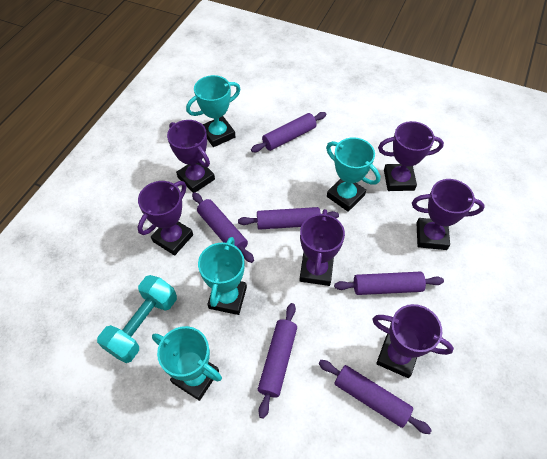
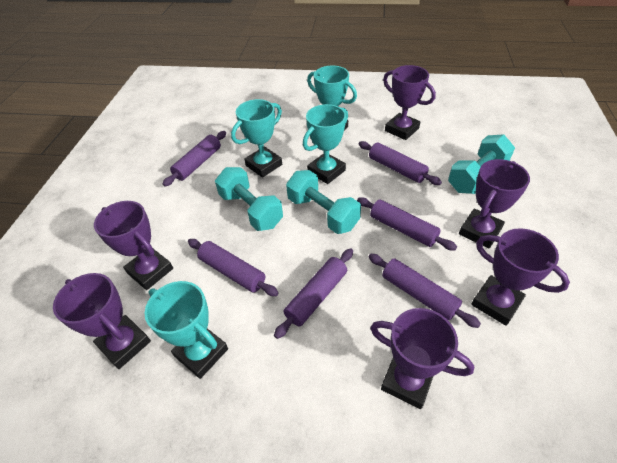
turquoise dumbbell: [97,275,177,363] = 1 -> [215,167,283,231] [286,170,361,234] [448,134,515,194] = 3

